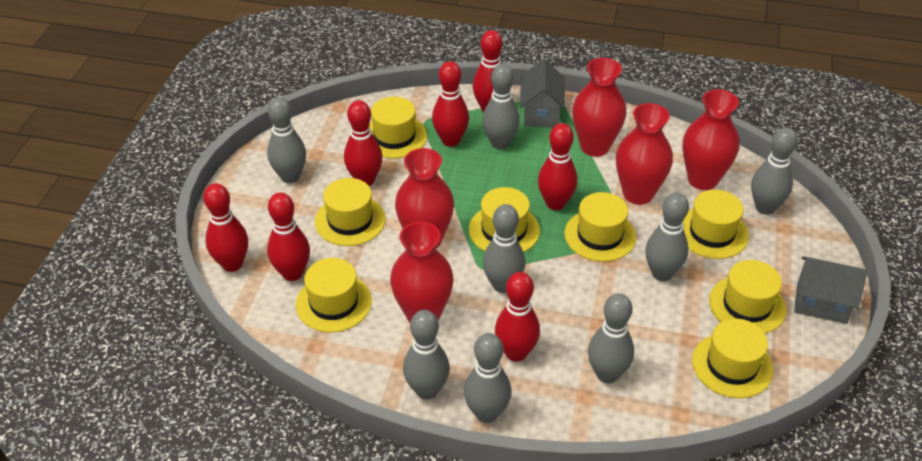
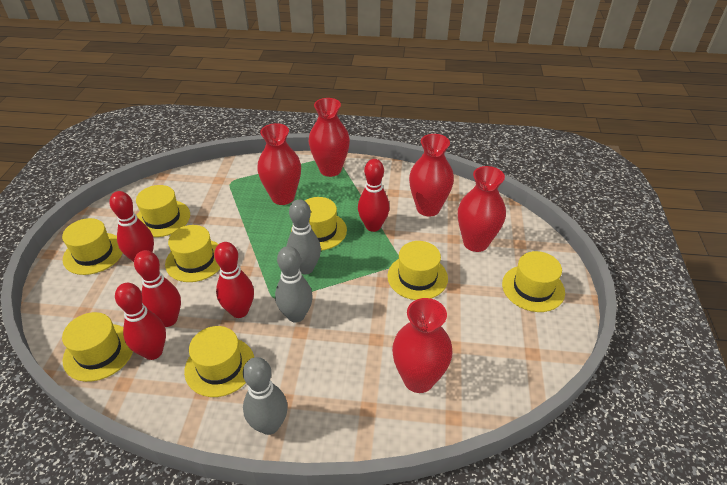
grey bowling pin: [267,97,306,183] [403,310,450,400] [464,333,511,423] [482,64,520,149] [483,204,525,293] [588,293,634,383] [645,193,689,281] [751,127,797,215] = 8 -> [243,357,288,435] [275,246,313,323] [287,200,321,274] = 3
grey house: [520,59,566,127] [794,257,868,324] = 2 -> none = 0
red bowling pin: [204,183,248,272] [267,192,310,281] [344,100,383,186] [432,61,469,147] [473,30,503,112] [495,272,540,362] [538,123,578,210] = 7 -> [109,191,154,262] [115,283,166,360] [134,250,181,327] [214,242,254,318] [358,159,390,232] = 5

